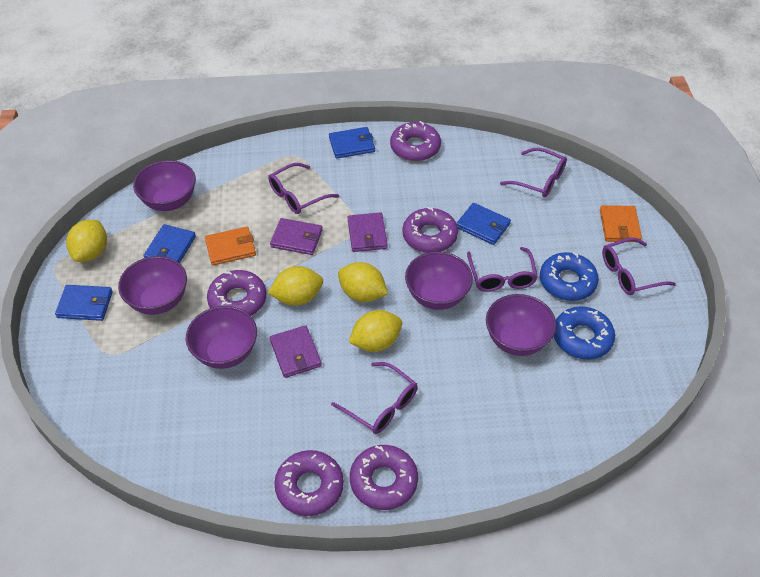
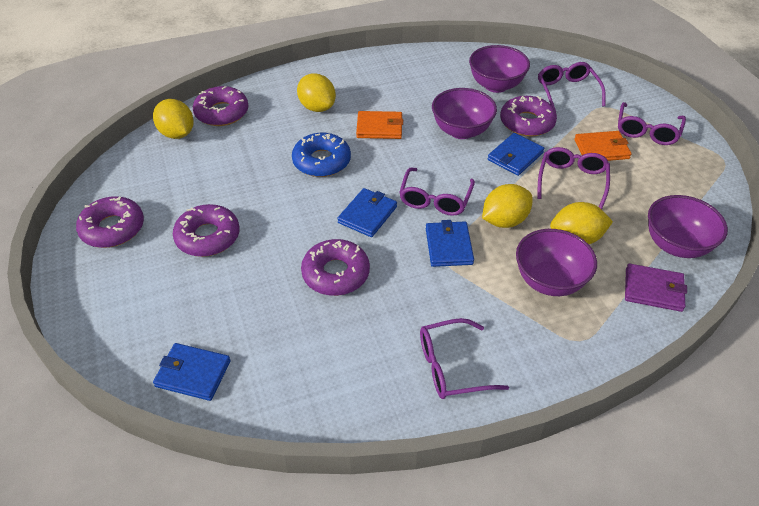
blue donut: [540,252,599,301] [554,306,615,359] = 2 -> [292,133,351,177] = 1
purple bowl: [118,256,187,315] [133,160,196,211] [186,306,257,369] [405,251,473,310] [486,294,557,356] = 5 -> [432,88,497,139] [469,45,530,93] [516,229,597,296] [648,195,728,258] = 4
purple wallet: [270,218,323,255] [270,325,322,378] [348,212,388,252] = 3 -> [625,263,687,312] = 1

